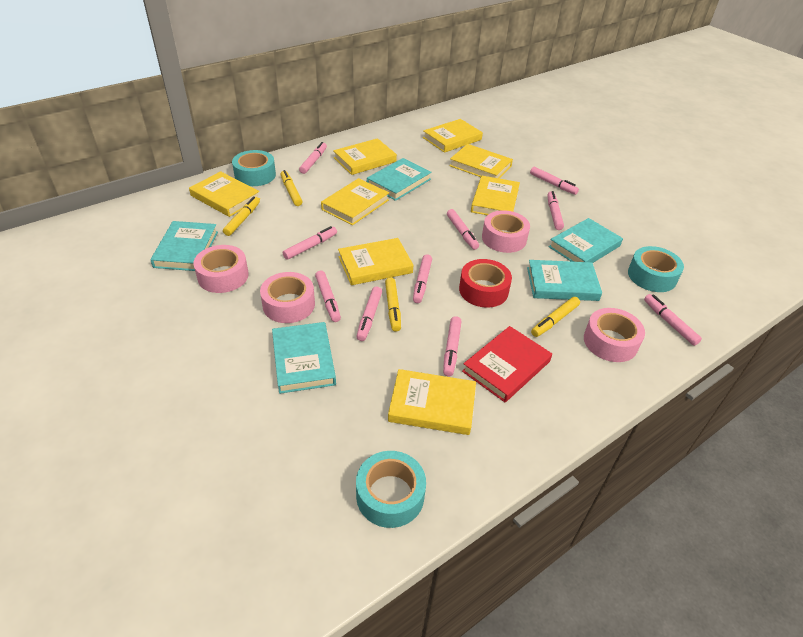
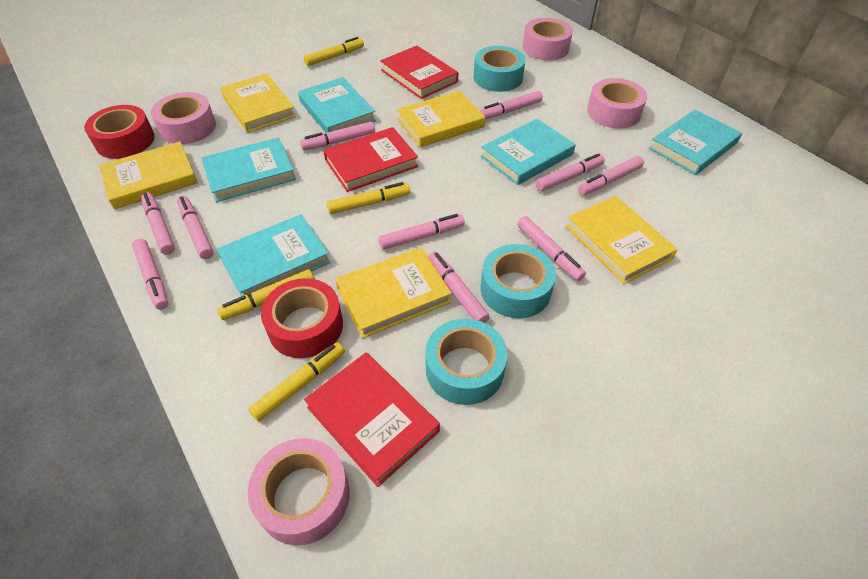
red book: [462,326,552,402] = 1 -> [304,352,440,487] [323,127,418,192] [380,46,458,99] = 3
red tape: [459,259,512,308] = 1 -> [84,105,155,159] [261,278,343,358] = 2
yellow book: [189,171,260,217] [321,178,389,225] [333,138,397,175] [338,238,413,285] [388,369,476,435] [423,119,483,153] [449,144,513,179] [471,176,520,215] = 8 -> [99,142,198,209] [220,73,296,133] [335,247,452,338] [397,91,485,147] [566,196,677,284] = 5

